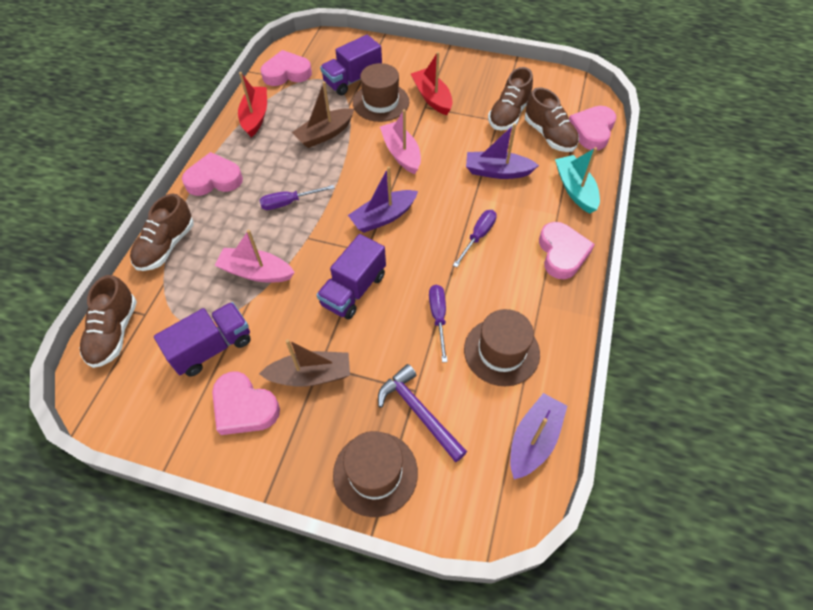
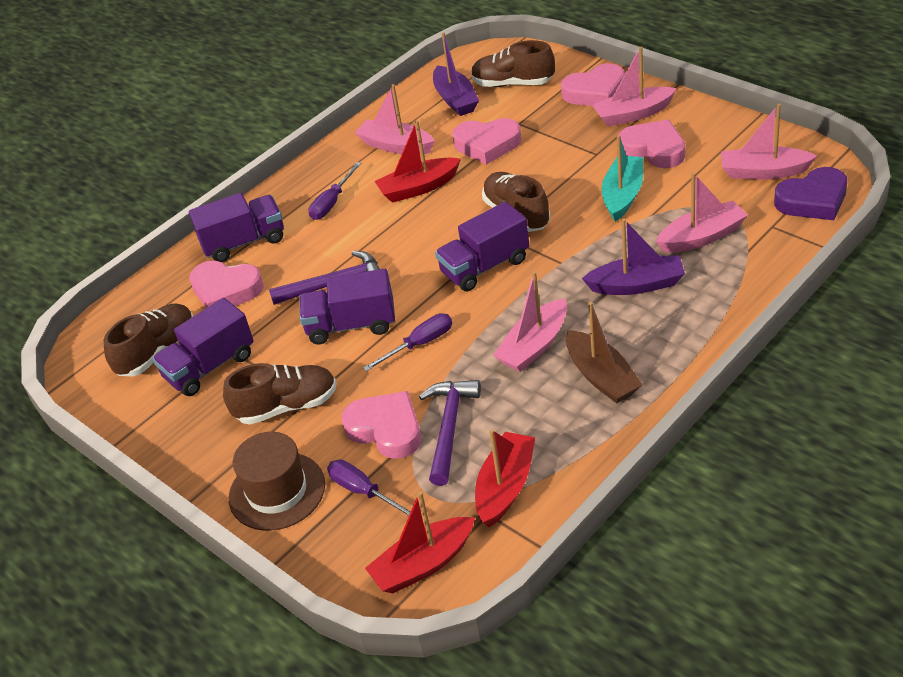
brown boat: [259,339,350,387] [292,81,354,148] = 2 -> [566,302,643,404] = 1
brown hat: [333,431,418,517] [353,63,409,122] [464,309,540,386] = 3 -> [229,432,325,531] = 1
pink boat: [215,230,295,283] [380,109,421,174] = 2 -> [355,84,435,155] [493,271,567,372] [592,47,677,126] [656,173,748,253] [721,104,817,179] = 5
purple boat: [348,166,418,233] [466,123,539,179] [510,393,567,479] = 3 -> [433,33,479,116] [582,218,685,295] = 2
purple hammer: [378,364,467,462] = 1 -> [269,251,380,305] [419,380,481,486] = 2
purple heart: none = 0 -> [774,167,847,220] = 1
purple truck: [154,302,251,377] [317,234,386,320] [320,35,382,95] = 3 -> [152,298,254,396] [189,193,284,262] [299,269,395,344] [435,202,529,291] = 4
red boat: [238,72,267,137] [411,52,453,115] = 2 -> [365,491,475,593] [375,120,461,203] [475,429,535,527] = 3

